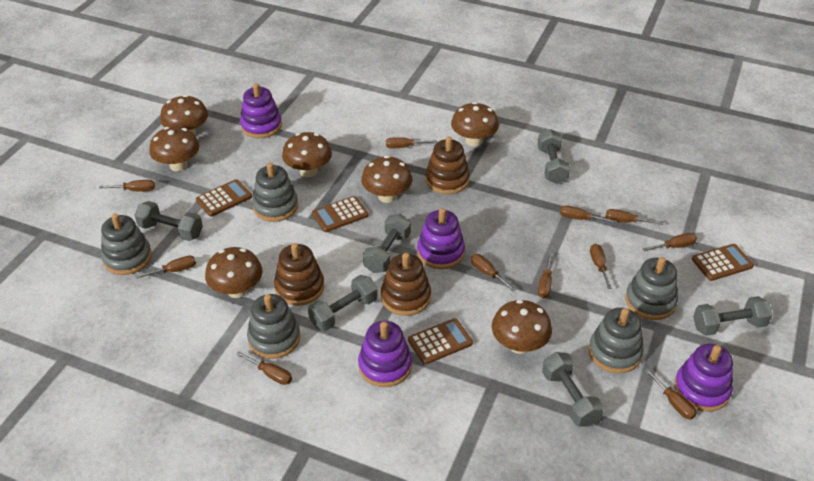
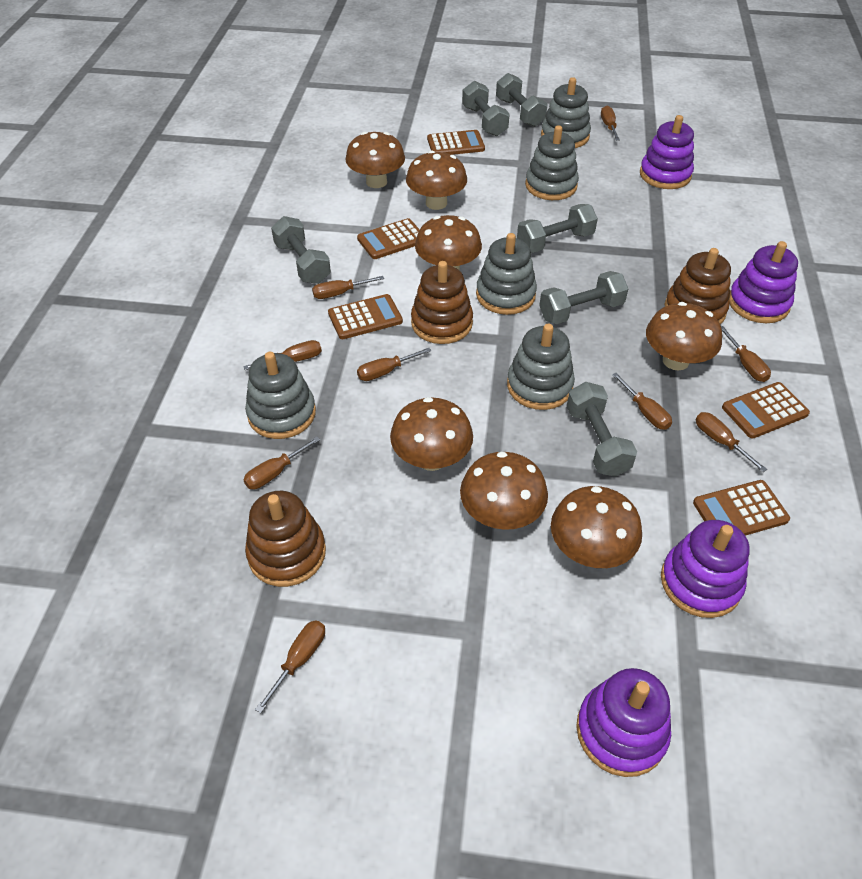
brown calculator: [196,179,252,217] [312,196,369,232] [408,318,473,365] [692,244,754,281] = 4 -> [328,294,403,339] [357,218,420,259] [427,130,485,155] [693,480,790,536] [722,382,810,439] = 5
brown screwdriver: [99,180,155,191] [136,256,196,279] [236,352,292,385] [386,137,437,148] [471,254,516,291] [538,253,552,298] [560,205,617,223] [590,244,612,289] [606,209,663,225] [643,233,697,251] [644,369,697,419] = 11 -> [243,340,322,370] [243,437,320,489] [255,620,325,713] [312,276,384,299] [357,348,431,381] [601,106,620,141] [612,373,672,430] [696,412,767,472] [721,326,771,382] = 9

